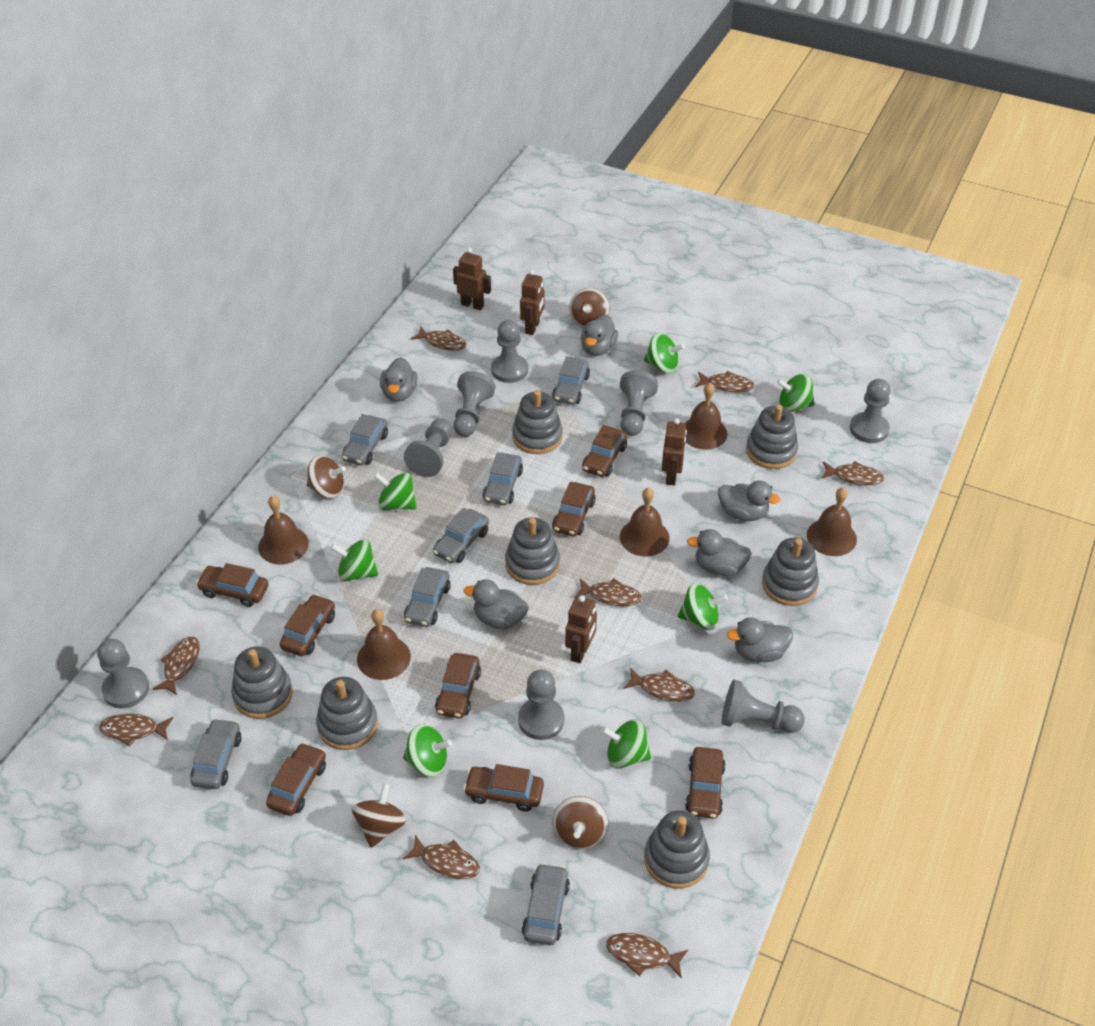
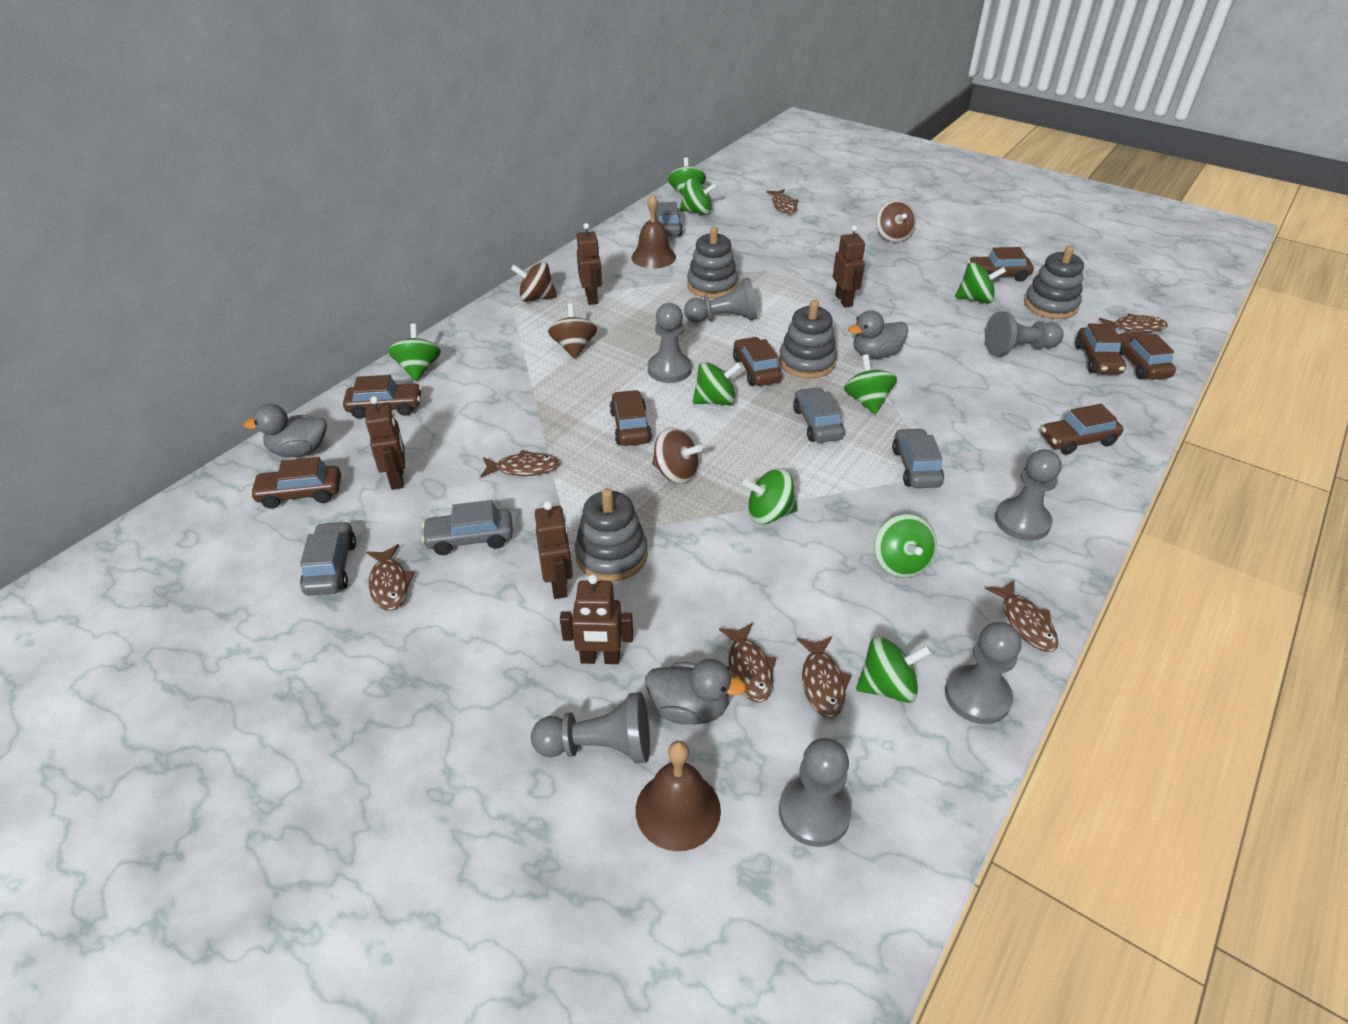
brown bell: [258,495,309,565] [357,609,411,680] [620,488,670,556] [685,383,727,450] [807,487,857,556] = 5 -> [631,194,676,269] [636,741,721,851] = 2
brown fish: [99,713,173,746] [153,637,200,695] [403,835,480,879] [411,326,467,351] [574,578,642,606] [606,933,688,979] [623,667,695,702] [696,371,755,392] [821,461,885,485] = 9 -> [366,544,415,611] [480,450,559,478] [719,623,776,702] [766,189,798,214] [797,637,852,718] [985,580,1058,652] [1099,314,1168,333] = 7
brown robot: [453,248,491,310] [520,270,544,335] [565,595,597,663] [662,418,687,485] = 4 -> [366,396,405,490] [535,501,573,599] [560,574,633,664] [577,223,602,305] [833,225,865,307] = 5
green spinning top: [331,539,378,582] [374,473,416,510] [403,724,452,777] [602,719,651,769] [644,333,685,373] [678,583,728,630] [777,374,815,412] = 7 -> [388,324,441,381] [668,157,706,195] [680,179,718,215] [692,362,742,405] [743,468,797,524] [844,354,897,415] [856,636,932,703] [874,514,937,578] [955,262,1006,304] = 9
grey car: [190,718,241,789] [342,414,388,465] [404,567,451,627] [433,508,489,563] [483,452,523,505] [522,863,570,945] [552,356,590,405] = 7 -> [300,521,356,596] [422,500,513,555] [655,202,683,236] [793,387,845,443] [892,428,944,488] = 5
grey duck: [380,357,417,402] [463,579,529,629] [581,314,618,356] [687,529,752,576] [718,480,781,521] [727,617,793,662] = 6 -> [243,404,327,457] [645,659,746,725] [848,310,909,358] = 3
grey pawn: [97,639,149,708] [404,418,452,477] [453,371,496,437] [491,320,528,383] [518,670,564,740] [620,370,658,436] [722,680,805,733] [850,379,891,443] = 8 -> [531,692,650,764] [648,303,692,383] [684,277,757,323] [779,738,852,847] [945,622,1022,724] [985,312,1063,356] [995,449,1062,541] = 7
grey stacking toy: [231,647,293,719] [316,677,378,750] [505,517,560,585] [512,390,563,454] [644,810,710,889] [746,404,798,469] [762,538,819,606] = 7 -> [575,488,648,582] [687,227,738,298] [779,300,837,378] [1024,245,1084,319] = 4

